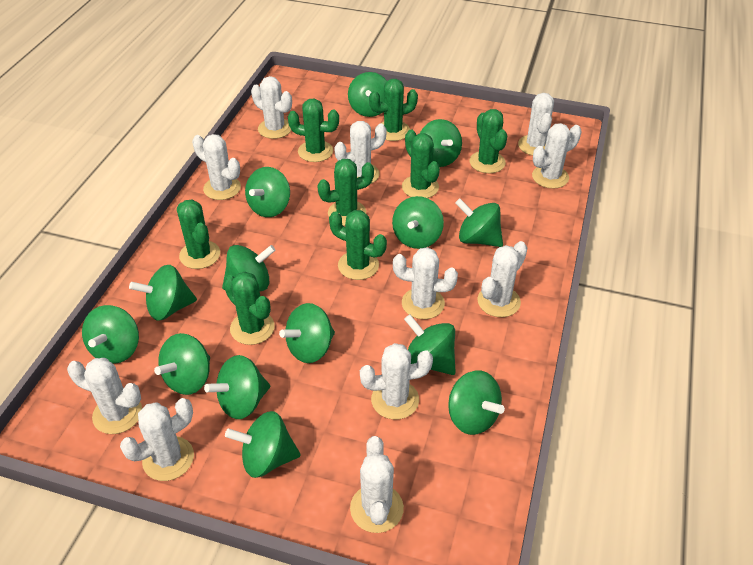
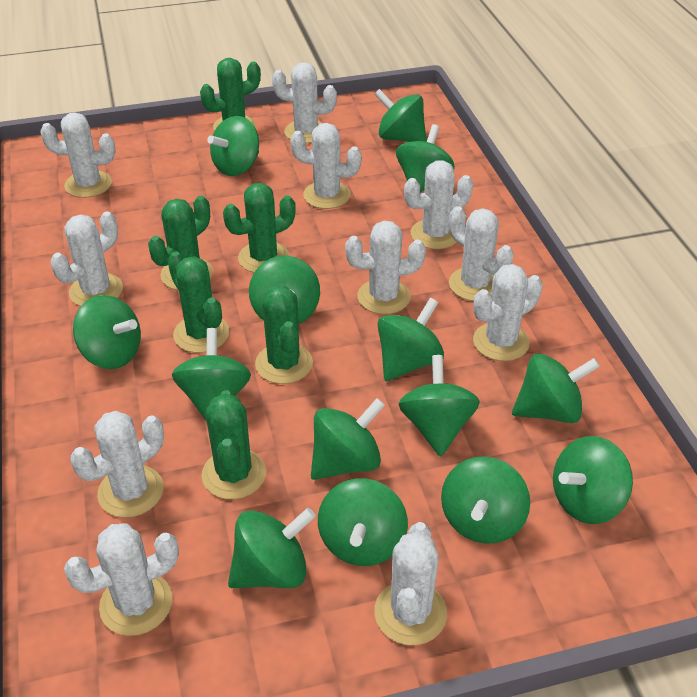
green cactus: [177,199,220,269] [223,272,275,345] [288,99,339,162] [317,159,374,226] [329,210,387,280] [369,79,418,141] [402,130,440,198] [470,109,507,173] = 8 -> [148,196,213,290] [168,251,229,353] [200,58,261,131] [202,390,266,499] [223,183,296,273] [255,286,313,384] = 6

